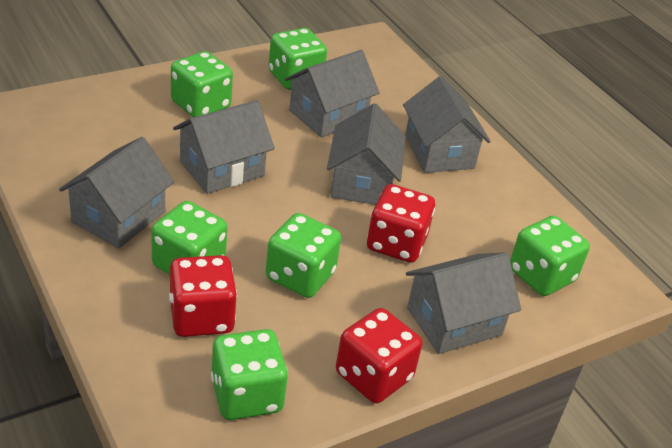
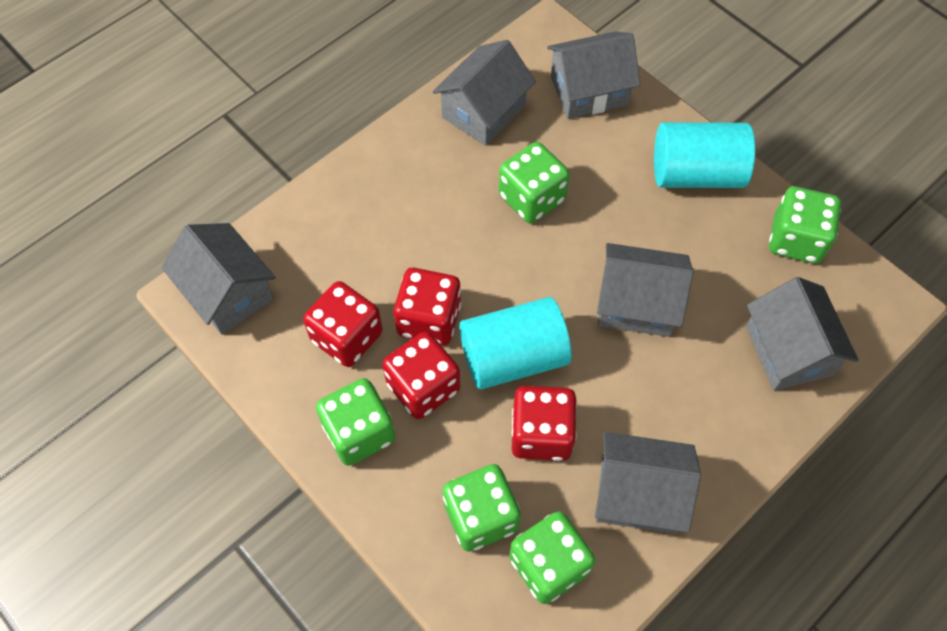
green dice: [151,201,227,275] [171,51,233,117] [211,329,288,420] [266,213,341,298] [269,28,327,90] [510,216,590,296] = 6 -> [316,378,396,466] [443,464,521,552] [499,142,570,223] [509,511,595,604] [769,186,841,263] = 5
red dice: [169,255,237,337] [336,308,422,403] [367,184,435,263] = 3 -> [303,281,383,367] [382,331,460,419] [394,268,461,345] [512,386,577,461] = 4
turquoise cylinder: none = 0 -> [459,297,572,390] [654,122,755,188] = 2

